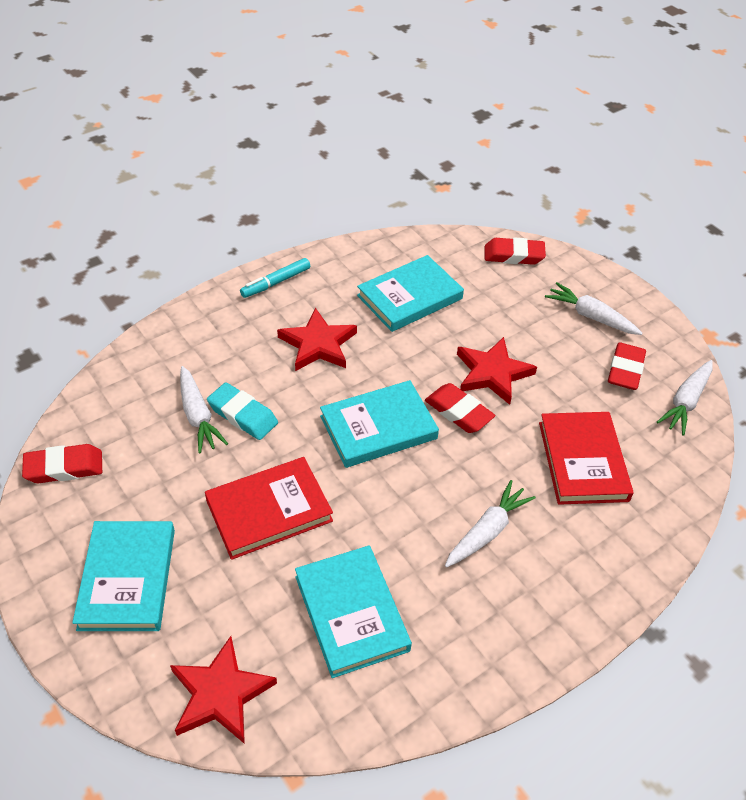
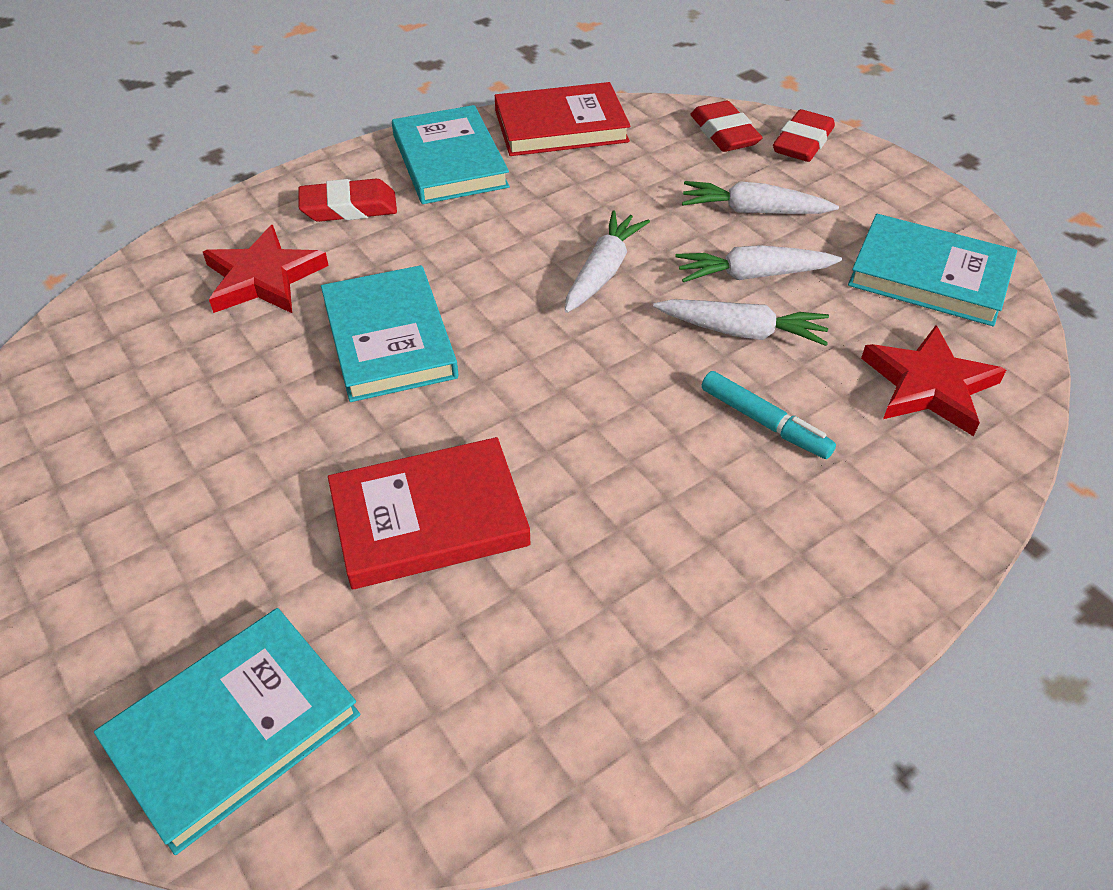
red eraser: [22,444,102,483] [425,383,495,433] [485,237,546,265] [608,342,646,390] = 4 -> [298,179,397,222] [690,101,763,152] [773,109,835,162] = 3
red star: [170,636,277,744] [277,308,357,371] [457,337,537,405] = 3 -> [203,225,329,313] [861,325,1006,436] = 2
turquoise eraser: [207,382,278,440] = 1 -> none = 0

